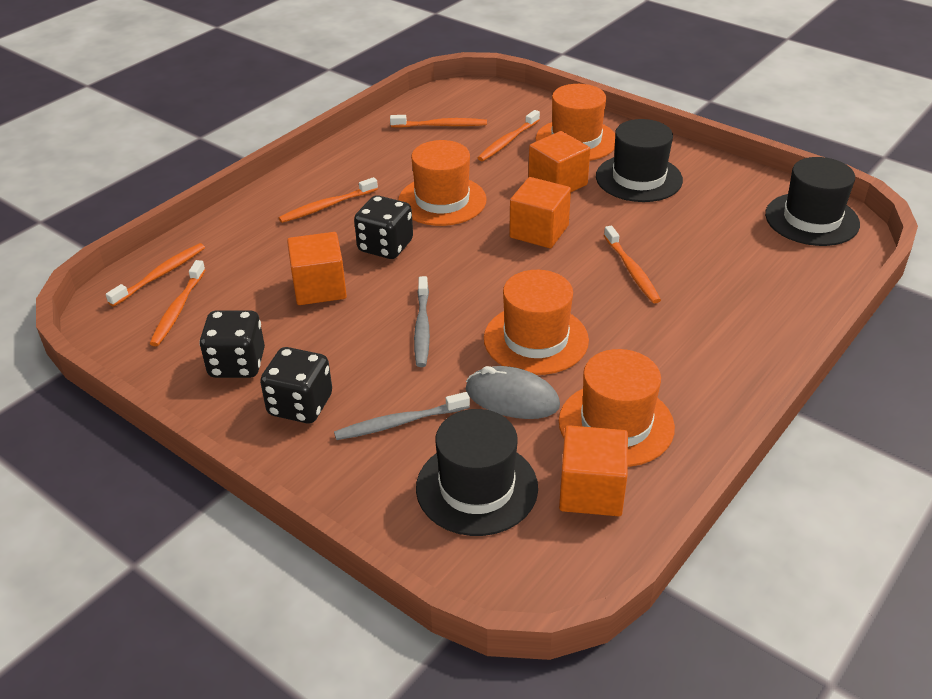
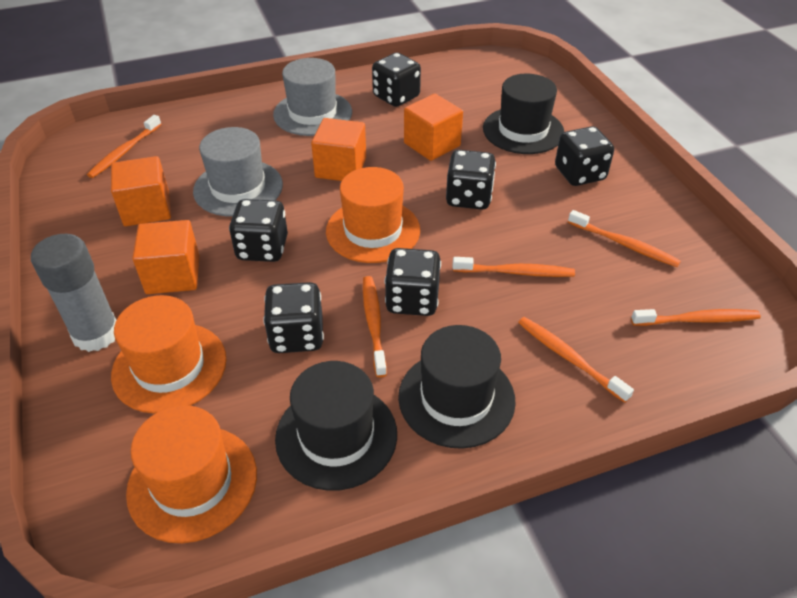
black dice: [199,310,265,378] [260,347,332,423] [354,195,413,259] = 3 -> [229,199,288,262] [263,282,324,353] [372,53,421,107] [385,248,441,316] [446,150,496,209] [555,126,614,186] = 6
grey glue stick: none = 0 -> [31,234,116,352] = 1
grey hat: none = 0 -> [193,127,283,217] [273,58,352,136] = 2
grey mouse: [466,366,560,419] = 1 -> none = 0
grey toothbrush: [334,392,470,440] [414,276,430,367] = 2 -> none = 0
orange hat: [398,140,486,226] [484,270,589,375] [536,84,615,161] [559,349,675,467] = 4 -> [111,295,227,414] [126,405,257,543] [326,167,420,263] = 3

